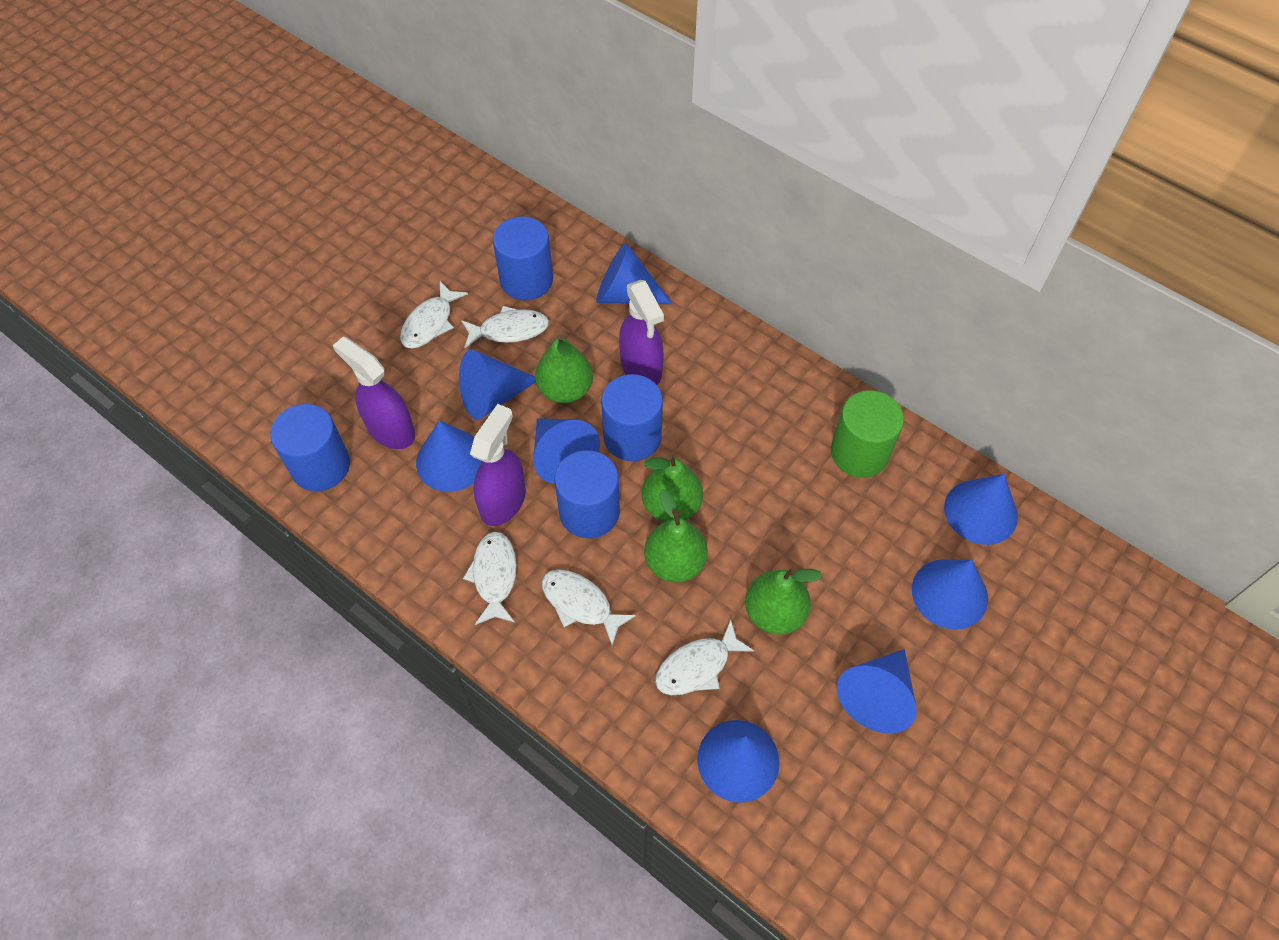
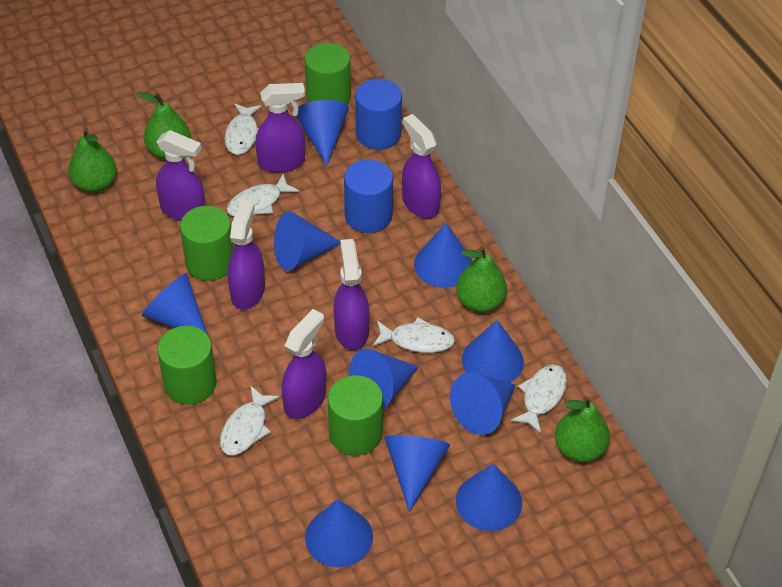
blue cone: [416,420,482,492] [459,349,536,420] [533,418,600,484] [596,243,672,304] [697,720,780,803] [837,649,917,733] [912,559,988,630] [944,474,1018,545] = 8 -> [142,273,208,335] [274,211,341,271] [296,100,349,165] [305,499,373,568] [349,349,419,409] [384,435,450,512] [414,223,472,288] [450,373,516,435] [456,463,522,531] [462,320,524,383] = 10
blue cylinder: [270,404,350,491] [493,217,553,300] [554,450,620,538] [601,374,663,461] = 4 -> [344,159,393,233] [355,79,402,150] = 2
green cylinder: [831,390,904,478] = 1 -> [157,326,216,405] [180,206,234,281] [305,43,351,104] [328,375,383,456] = 4
purple spray bottle: [333,336,415,449] [470,404,526,526] [619,280,664,385] = 3 -> [156,130,205,221] [228,199,265,310] [255,83,305,173] [282,309,326,419] [333,239,369,350] [402,114,441,219] = 6

